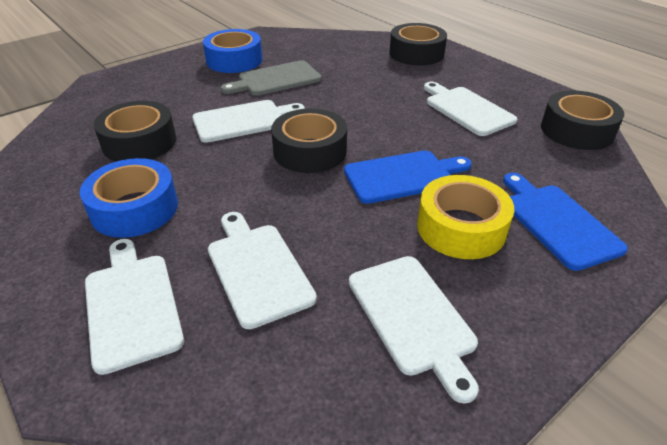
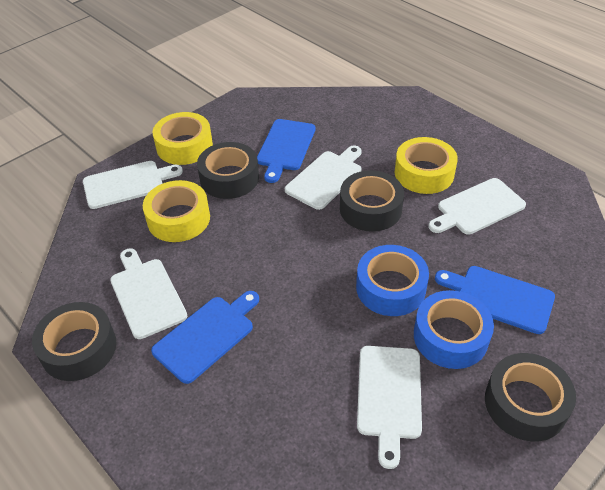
blue cutting board: [344,150,472,204] [503,173,628,271] = 2 -> [151,291,259,384] [257,119,316,183] [435,266,555,334] = 3
grey cutting board: [221,60,322,96] = 1 -> none = 0
yellow tape: [417,175,514,259] = 1 -> [143,180,210,242] [153,112,213,165] [395,137,458,194] = 3

